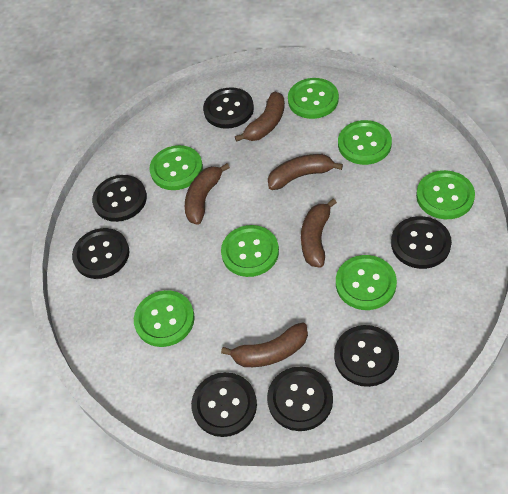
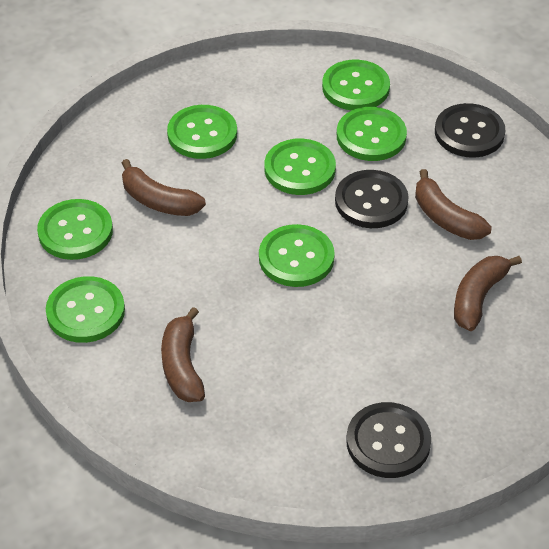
black button: [72,228,129,279] [92,175,147,222] [191,372,257,437] [203,87,254,129] [267,366,333,431] [334,325,399,387] [391,216,452,269] = 7 -> [335,170,408,228] [346,402,431,478] [435,103,505,158] = 3
brown banana: [185,163,230,225] [221,322,308,367] [235,92,285,142] [268,154,343,190] [301,198,337,268] = 5 -> [122,159,206,216] [161,307,205,402] [415,169,492,240] [454,256,522,331] = 4

